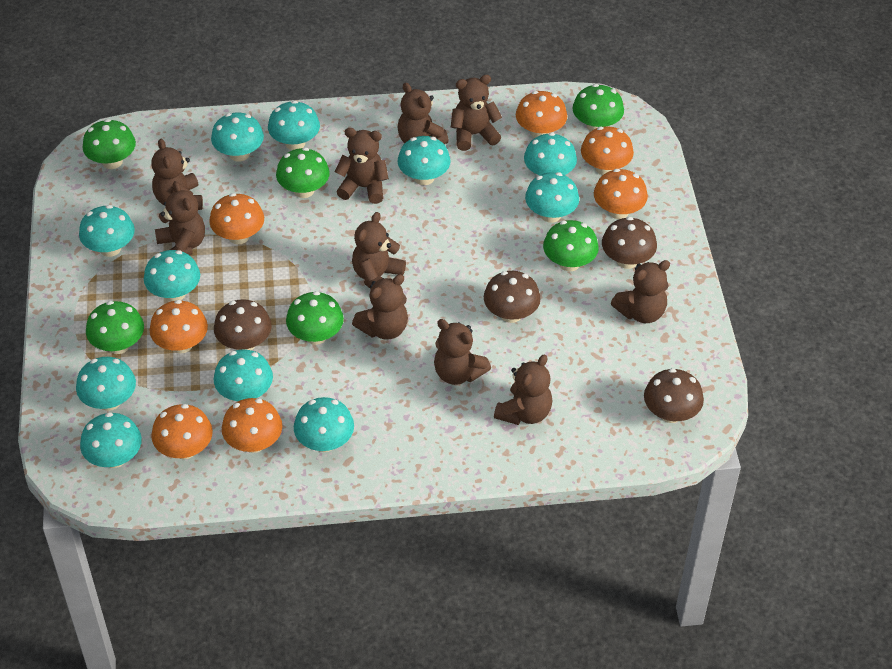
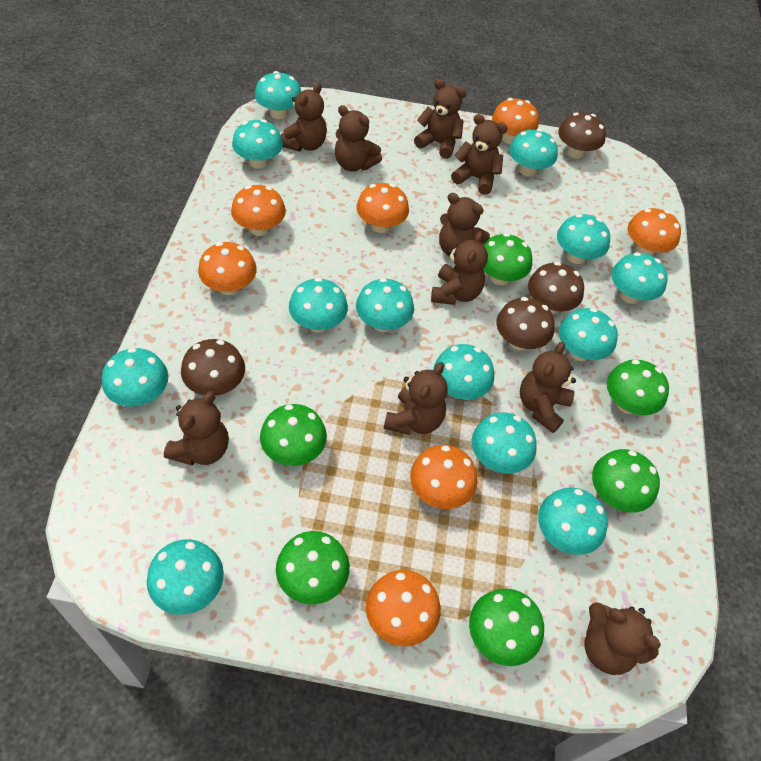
turquoise mushroom: [76,357,136,411] [79,205,135,257] [80,412,142,468] [144,250,200,301] [211,113,264,162] [214,349,273,401] [268,101,320,150] [294,397,354,452] [397,136,451,185] [524,133,577,175] [525,172,579,223] = 11 -> [102,348,168,406] [147,539,224,615] [232,119,283,169] [255,71,301,119] [289,278,348,332] [356,278,414,332] [433,344,494,400] [472,413,537,474] [509,129,558,177] [538,487,608,555] [557,214,610,264] [559,308,618,361] [611,252,668,304] = 13

